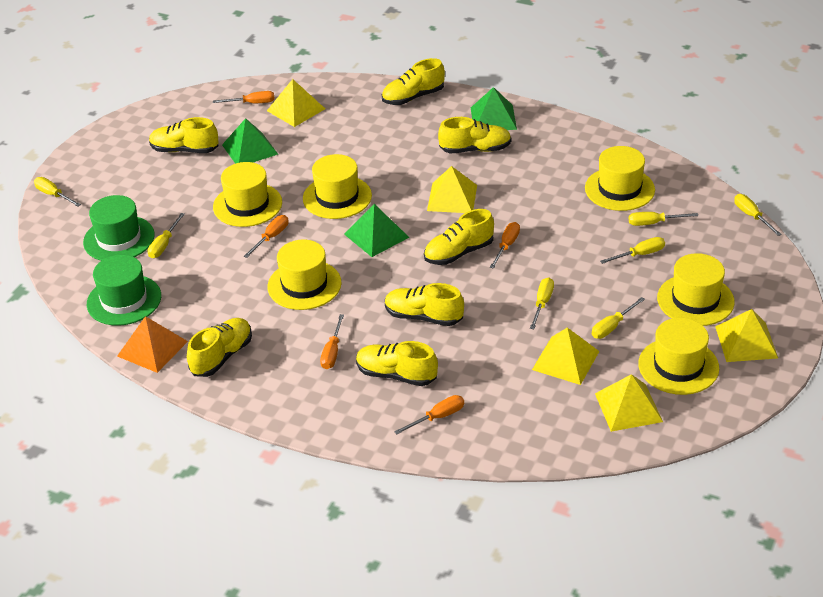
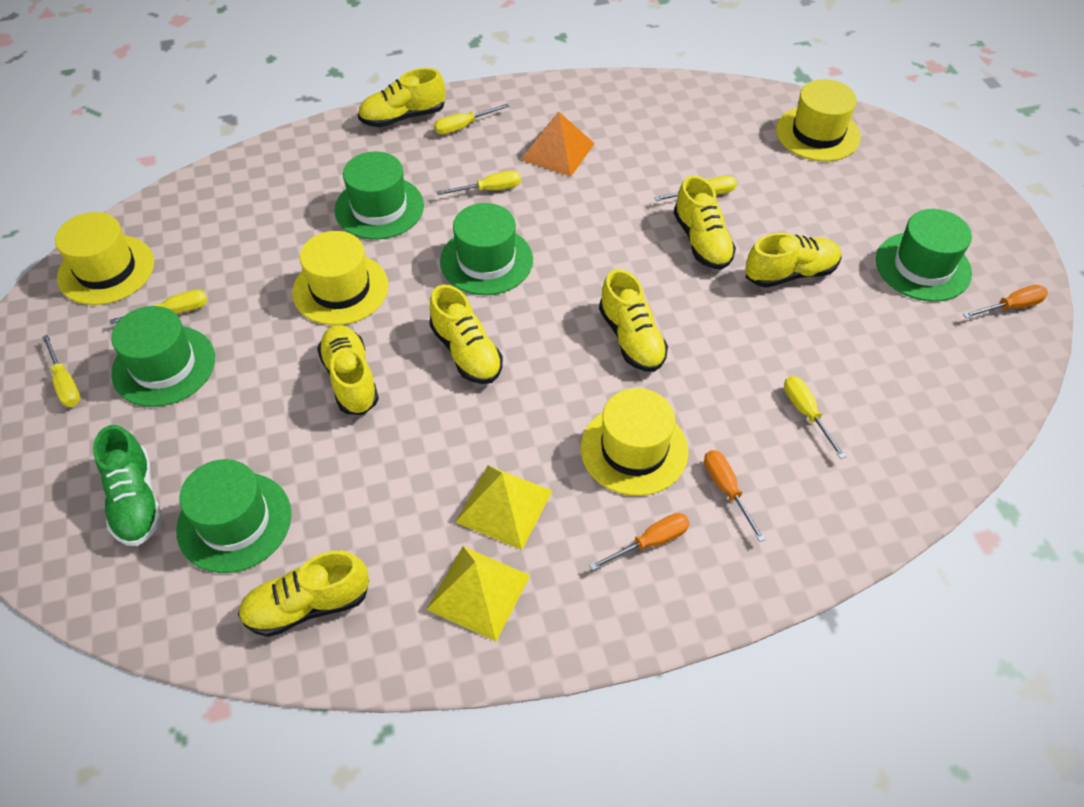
green hat: [83,195,154,261] [87,255,161,326] = 2 -> [111,306,215,407] [176,459,292,573] [334,152,424,239] [440,203,533,295] [876,209,972,302] = 5
green pyramid: [222,118,278,164] [344,204,409,257] [471,87,517,130] = 3 -> none = 0
green shoe: none = 0 -> [93,425,162,546] = 1
orange screwdriver: [213,91,275,103] [243,215,288,258] [320,314,344,369] [394,395,464,434] [490,222,520,269] = 5 -> [589,513,690,571] [704,450,766,542] [963,285,1048,318] = 3
yellow hat: [213,162,282,227] [267,240,342,310] [303,154,372,219] [585,146,655,211] [638,318,719,395] [657,253,735,326] = 6 -> [55,212,154,305] [292,231,389,325] [581,388,688,496] [776,79,861,161] = 4
yellow pyramid: [267,79,325,127] [427,166,477,213] [532,328,599,385] [595,374,663,432] [715,309,778,362] = 5 -> [426,546,531,641] [455,466,552,550] = 2
yellow screwdriver: [34,177,81,206] [147,213,185,258] [530,278,554,329] [592,297,645,339] [600,237,665,264] [629,212,698,226] [734,194,782,236] = 7 -> [42,335,80,407] [110,289,207,324] [434,104,509,135] [436,170,521,195] [654,175,737,201] [784,376,846,459] = 6

